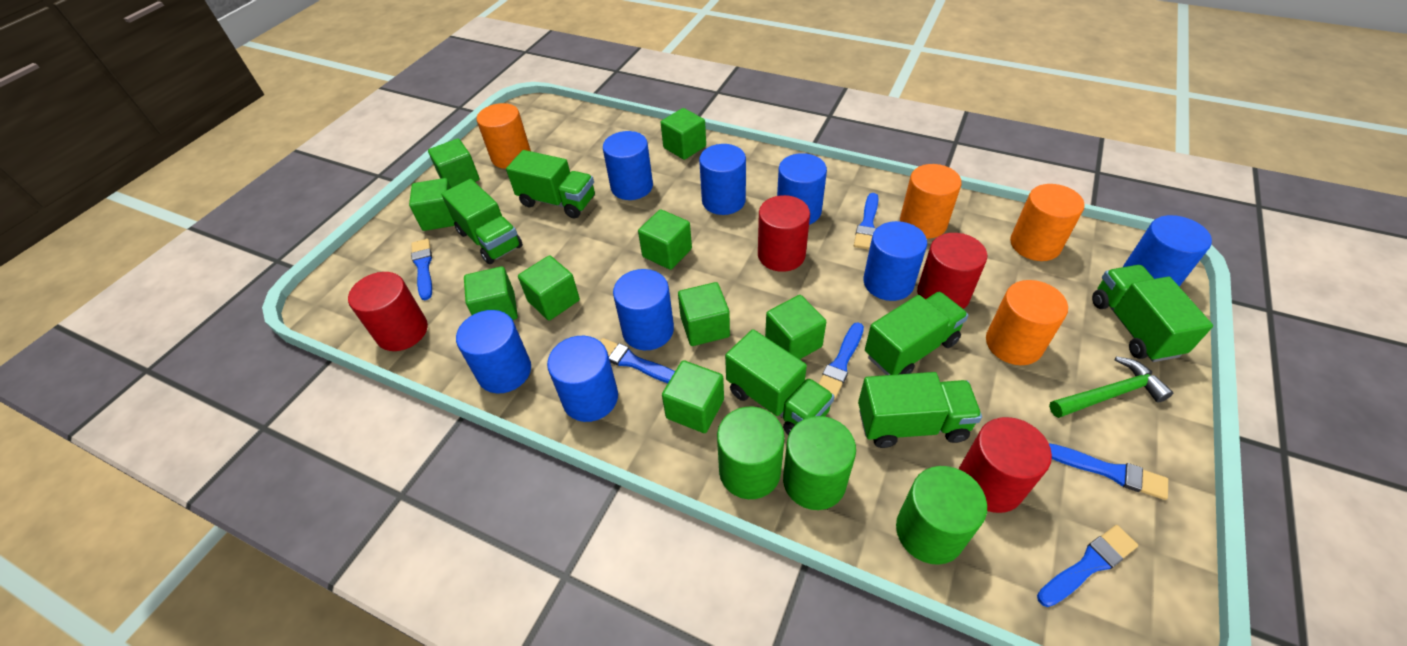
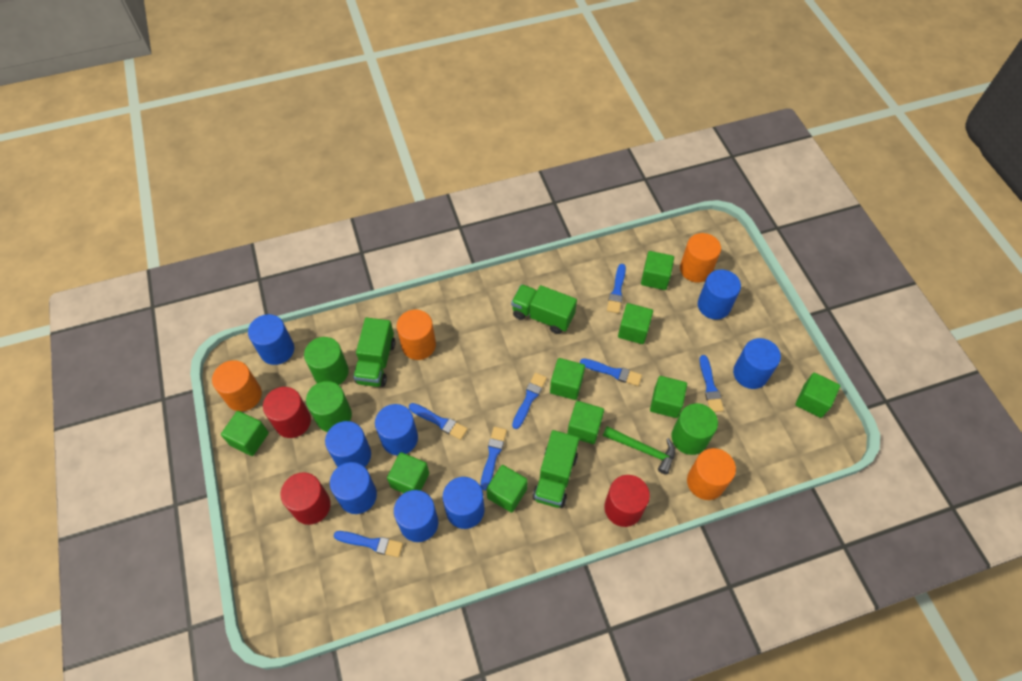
blue brush: [411,239,432,300] [600,338,675,383] [818,323,864,400] [854,193,879,250] [1037,525,1138,607] [1049,444,1168,500] = 6 -> [334,531,403,557] [409,403,468,440] [480,427,507,490] [512,373,547,429] [580,358,642,386] [607,264,626,314] [700,355,724,412] = 7
green truck: [441,179,523,264] [506,150,595,218] [725,329,835,435] [858,372,982,448] [865,292,969,375] [1092,265,1213,362] = 6 -> [353,318,395,387] [511,284,577,334] [532,430,579,508] = 3
red cylinder: [348,272,428,351] [758,195,810,272] [917,233,987,309] [959,417,1052,513] = 4 -> [263,387,311,438] [280,472,331,525] [604,475,650,527] = 3

